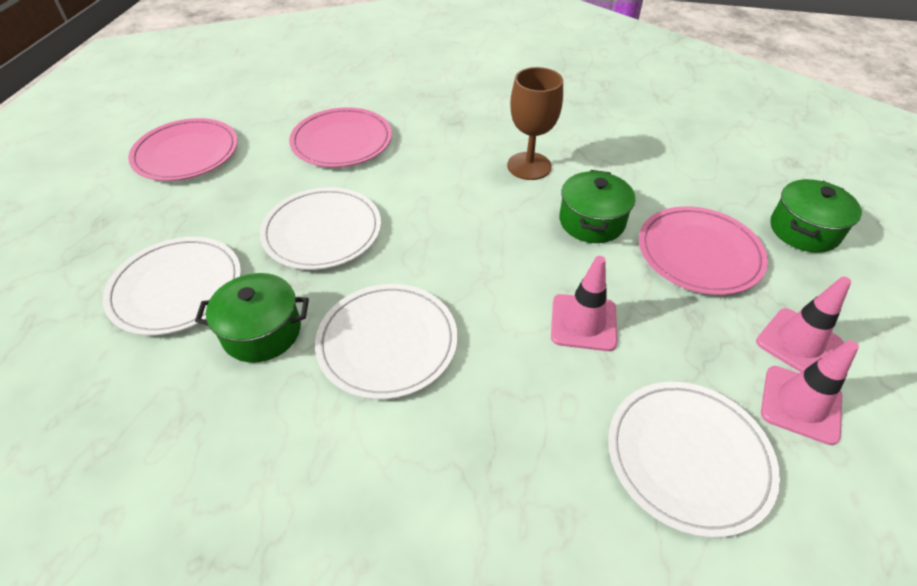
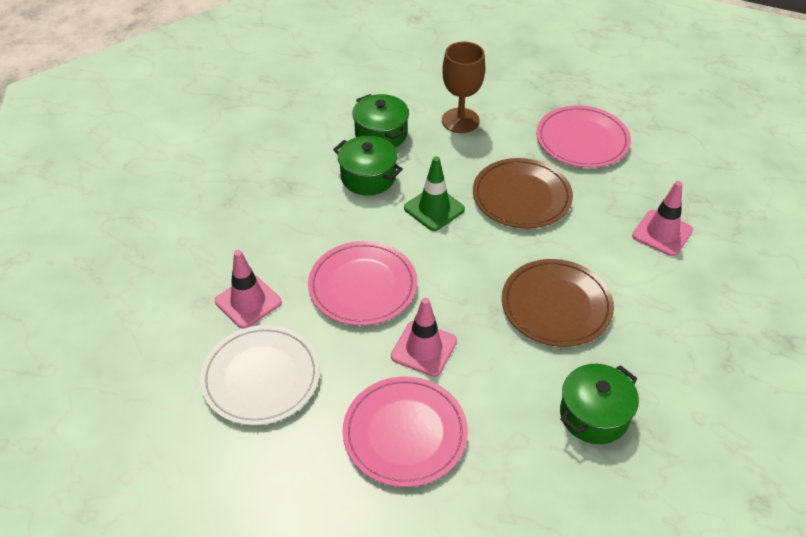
brown plate: none = 0 -> [473,158,573,229] [502,259,614,347] = 2
green traffic cone: none = 0 -> [404,156,465,231] = 1
white plate: [103,237,241,335] [260,187,381,270] [315,284,457,399] [608,382,780,538] = 4 -> [200,325,320,425] = 1

